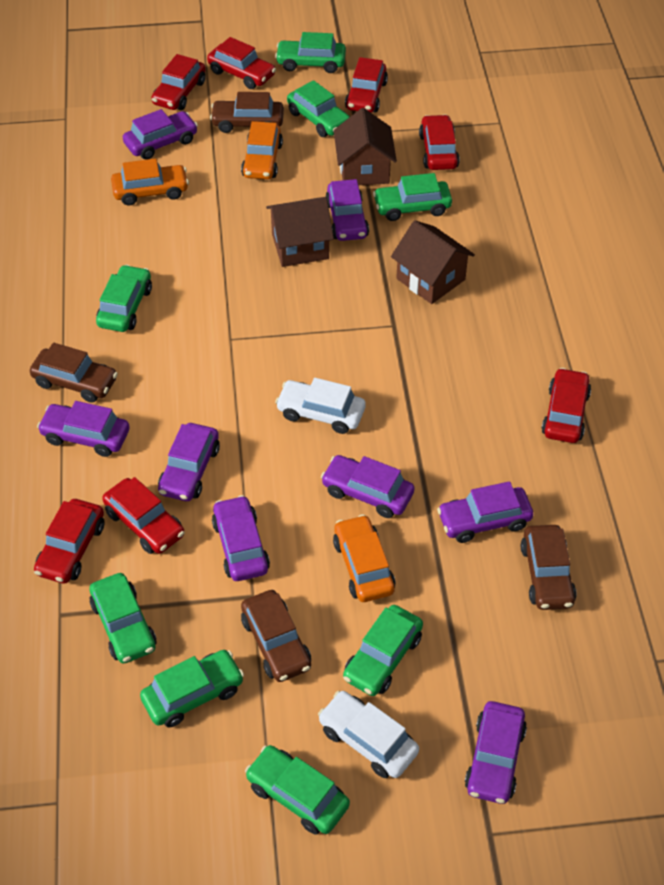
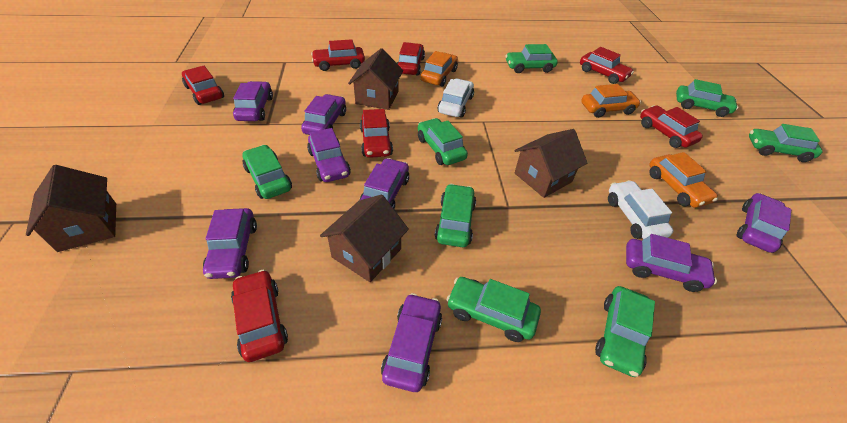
brown car: [30,343,118,403] [210,92,284,133] [241,590,311,682] [521,525,577,610] = 4 -> none = 0
brown house: [266,197,334,267] [334,108,397,185] [391,220,475,304] = 3 -> [26,165,116,252] [320,194,409,282] [348,48,403,110] [514,129,587,198] = 4

